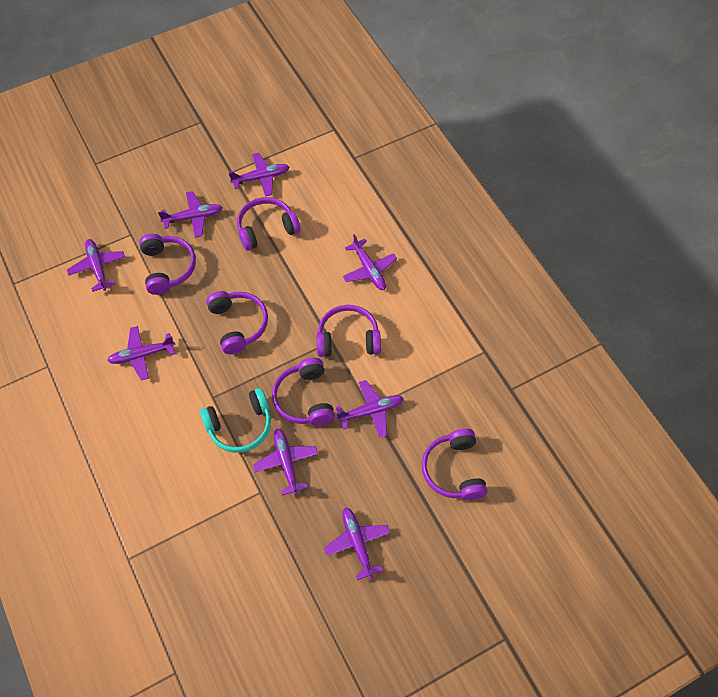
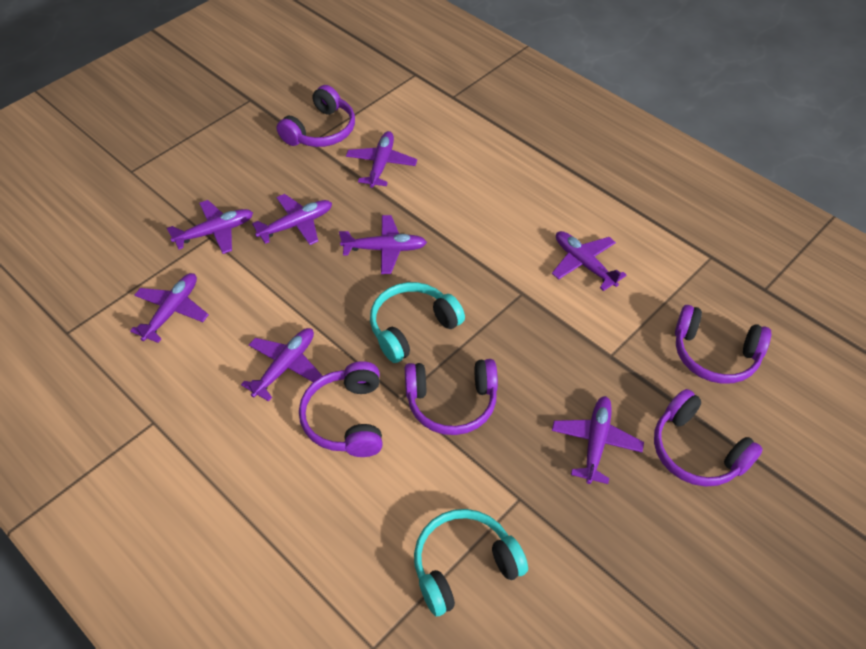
purple headphones: [139,234,196,295] [206,291,268,354] [237,197,300,251] [272,358,335,425] [317,305,381,357] [422,429,488,500] = 6 -> [276,85,355,147] [299,361,382,457] [405,359,498,435] [654,389,763,487] [675,305,771,384] = 5
turquoise headphones: [200,388,271,453] = 1 -> [370,282,465,363] [414,509,528,616] = 2

